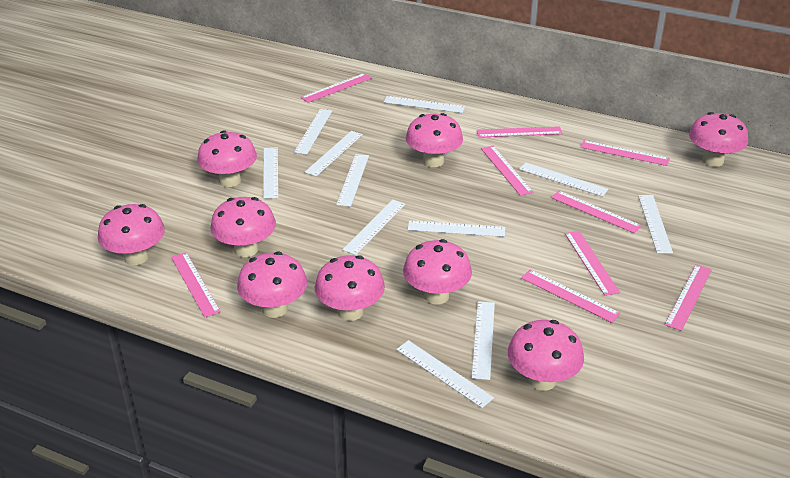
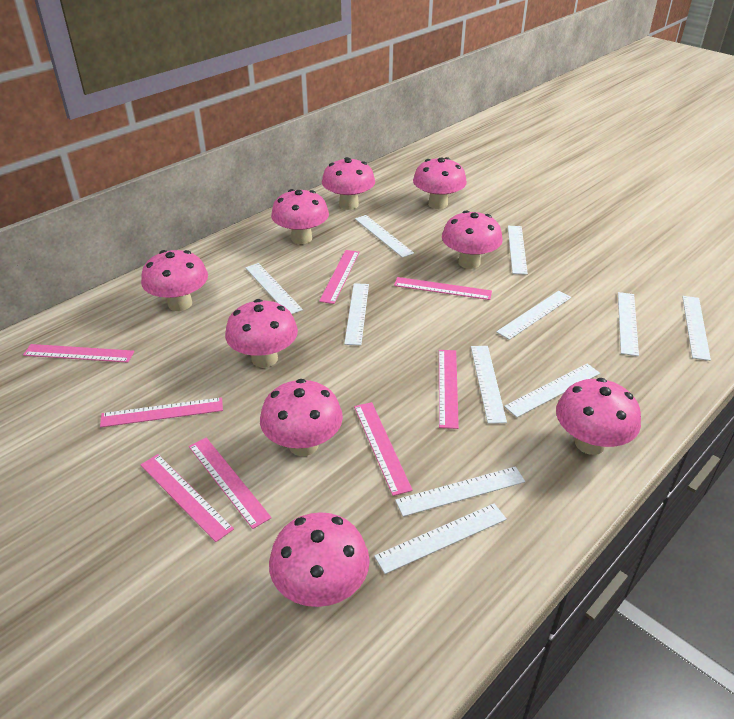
pink ruler: [171,252,221,318] [301,73,372,103] [477,126,563,138] [481,146,533,196] [521,270,621,323] [551,191,642,233] [565,231,620,296] [580,140,670,166] [665,264,712,331] = 9 -> [23,344,134,363] [100,397,223,427] [141,454,234,542] [189,438,272,529] [319,250,359,304] [354,402,413,496] [394,277,492,300] [439,350,459,429] = 8

